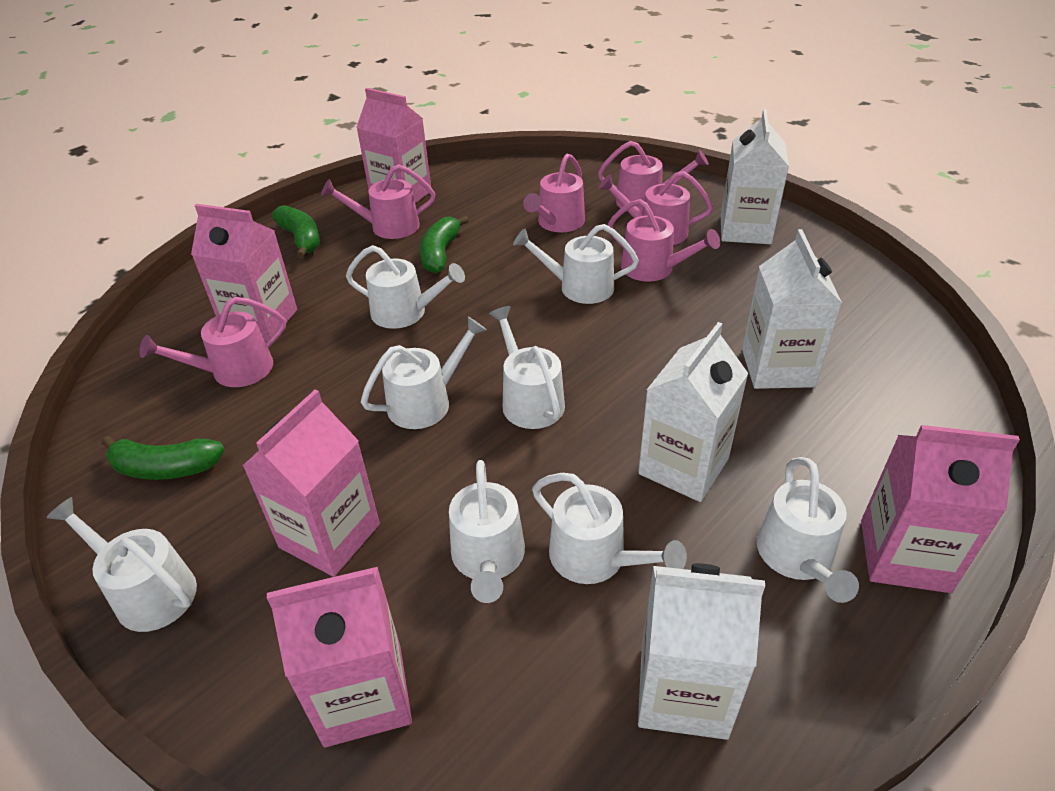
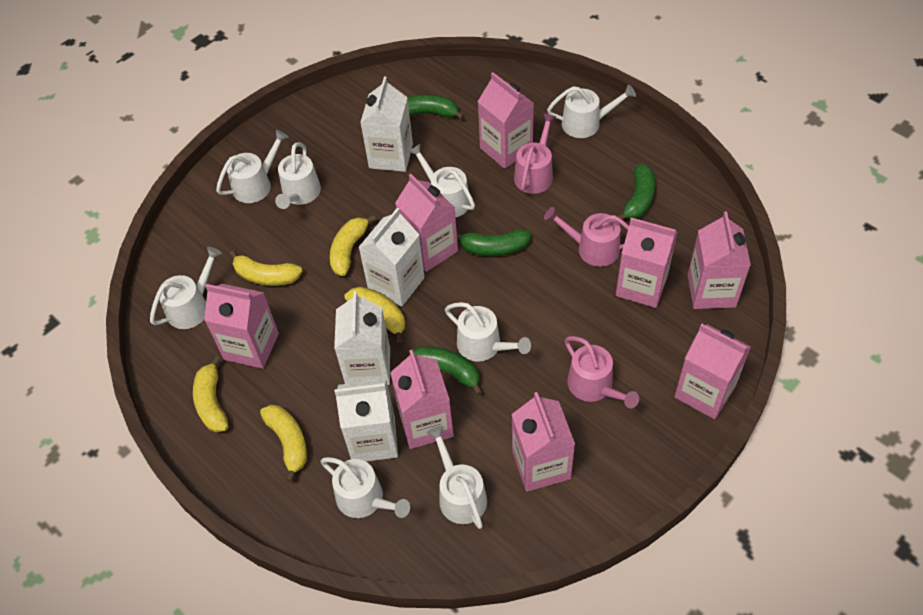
green banana: [101,436,224,480] [271,205,320,258] [420,216,469,274] = 3 -> [407,95,465,120] [409,346,483,395] [457,229,531,256] [617,164,655,220] = 4
pink carton: [191,204,297,342] [243,390,380,577] [267,567,412,747] [356,88,431,203] [861,425,1020,593] = 5 -> [204,284,279,369] [390,350,454,449] [395,174,458,272] [478,72,534,169] [511,392,575,492] [616,218,677,308] [675,324,751,419] [688,211,751,309] = 8
pink watering can: [139,297,286,387] [321,164,435,239] [523,154,585,232] [598,141,709,212] [598,171,713,245] [608,199,720,281] = 6 -> [514,113,557,194] [544,207,629,267] [565,336,639,408] = 3
yellow banana: none = 0 -> [193,356,228,433] [229,251,302,286] [260,405,307,482] [330,215,376,276] [345,287,405,343] = 5

